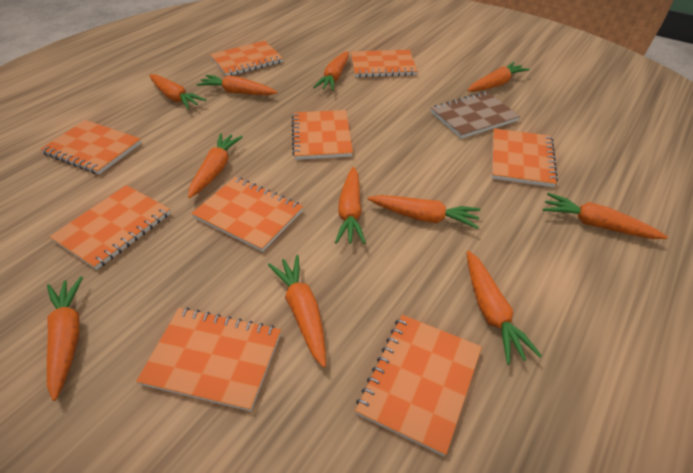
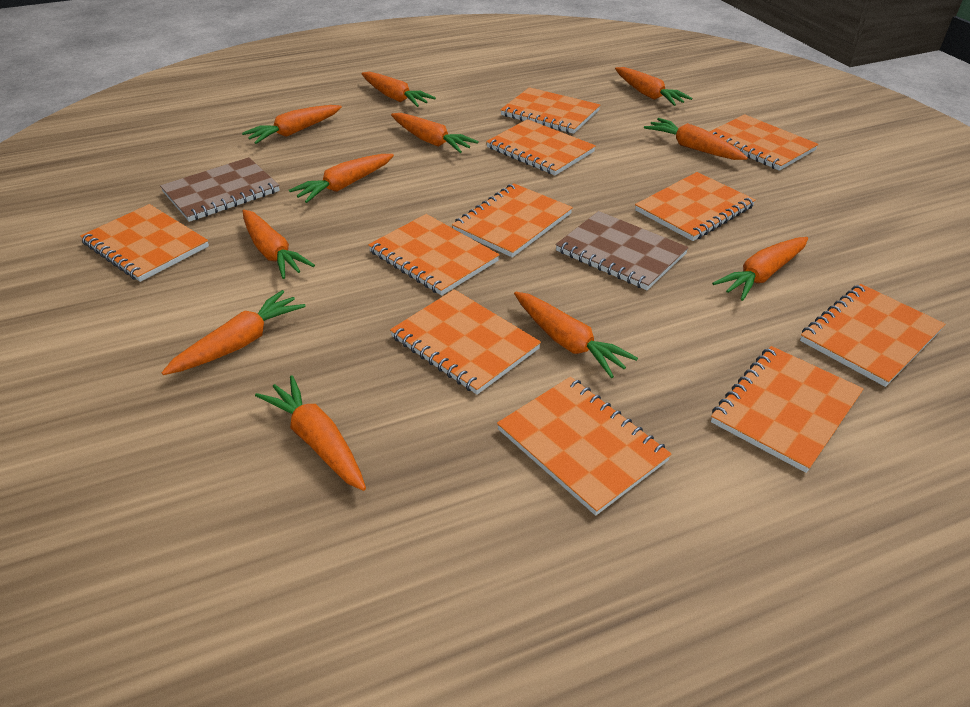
brown notebook: [431,91,520,139] = 1 -> [160,157,280,222] [556,211,689,290] = 2
orange notebook: [40,120,141,175] [49,185,171,270] [136,307,281,411] [191,177,303,252] [210,41,283,76] [292,110,353,160] [351,50,417,78] [355,315,482,456] [492,128,558,187] = 9 -> [80,204,209,282] [368,214,499,296] [390,289,541,395] [452,183,573,258] [486,119,596,175] [497,377,672,516] [500,87,600,134] [635,172,756,241] [709,114,819,171] [711,346,864,473] [800,284,945,387] = 11

